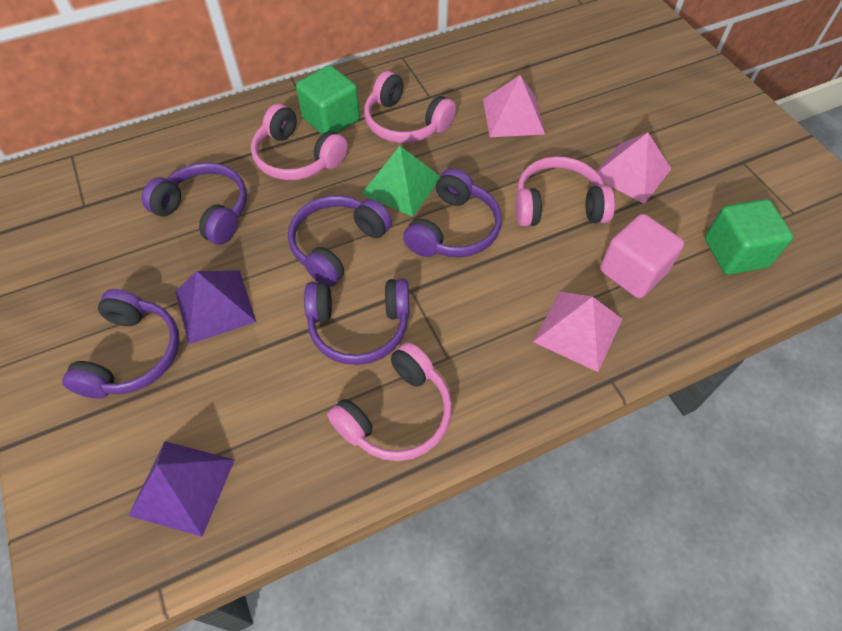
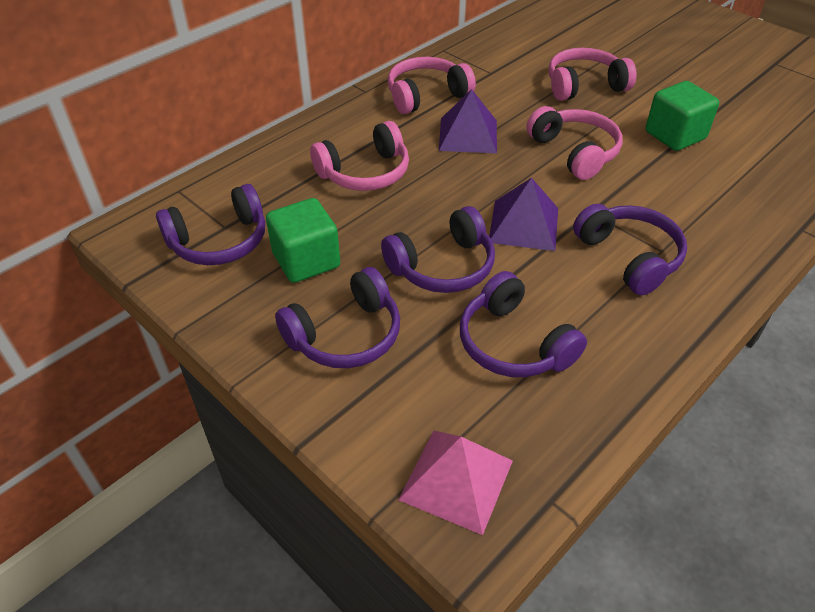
green pyramid: [361,146,440,217] = 1 -> none = 0
pink cube: [600,214,684,298] = 1 -> none = 0
pink pyramid: [483,75,545,137] [533,291,622,372] [596,132,671,204] = 3 -> [399,430,513,535] = 1

